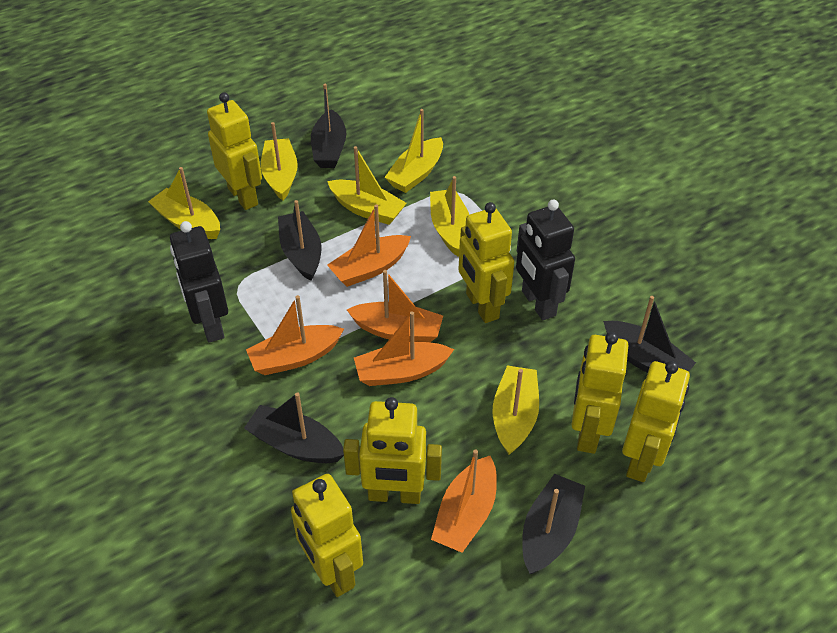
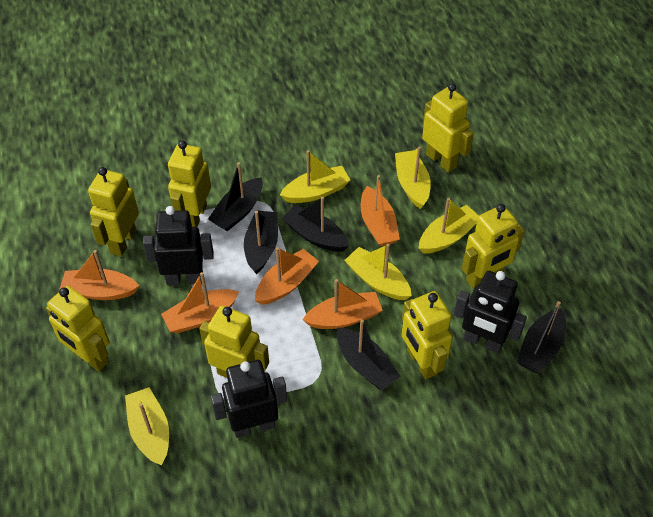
black robot: [170,221,228,343] [516,199,575,320] = 2 -> [143,206,214,285] [211,360,287,438] [454,271,527,354] = 3
yellow boat: [148,167,220,239] [261,122,298,200] [327,146,407,225] [384,109,443,193] [430,176,469,257] [493,366,539,455] = 6 -> [125,387,169,465] [280,150,351,203] [345,244,412,300] [395,146,431,209] [419,198,479,254] = 5
yellow robot: [207,92,262,210] [291,474,363,597] [343,397,442,504] [458,202,514,323] [571,332,628,454] [622,361,690,482] = 6 -> [46,286,110,372] [88,167,139,256] [168,140,211,227] [199,306,269,378] [401,291,453,380] [422,83,474,173] [462,204,525,289] = 7

